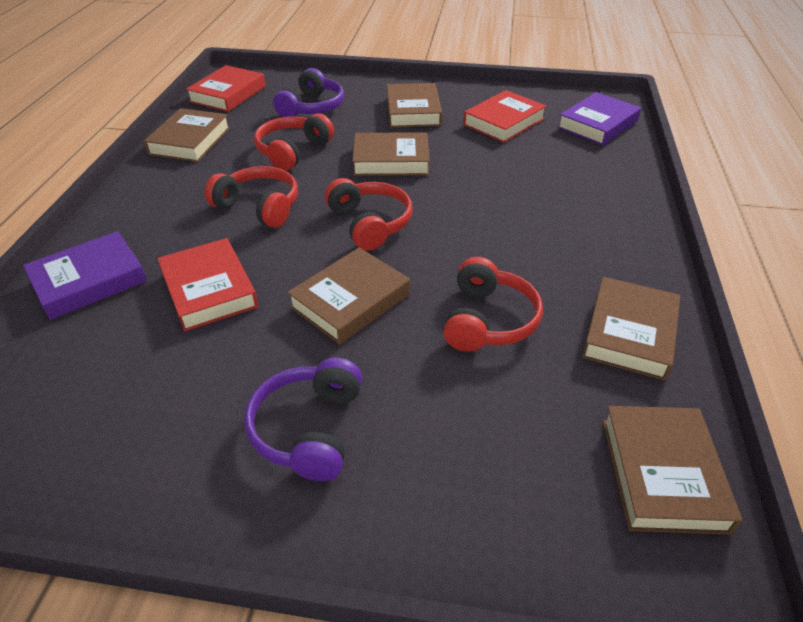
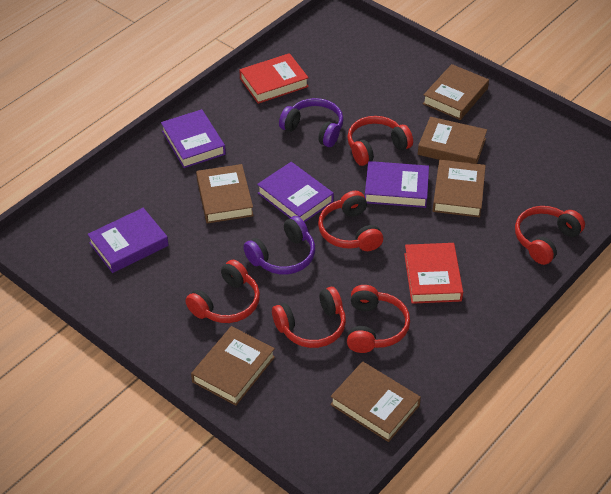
purple book: [23,231,147,320] [557,92,641,145] = 2 -> [87,208,169,273] [161,109,226,168] [257,162,334,222] [365,161,429,208] = 4
red book: [157,238,258,332] [186,65,266,112] [463,90,547,143] = 3 -> [239,53,309,104] [404,243,463,304] = 2
red headphones: [205,166,298,228] [254,113,334,171] [325,178,413,251] [443,257,543,352] = 4 -> [185,260,260,323] [272,287,346,348] [318,191,383,251] [347,116,413,166] [347,285,410,353] [515,206,585,265] = 6

